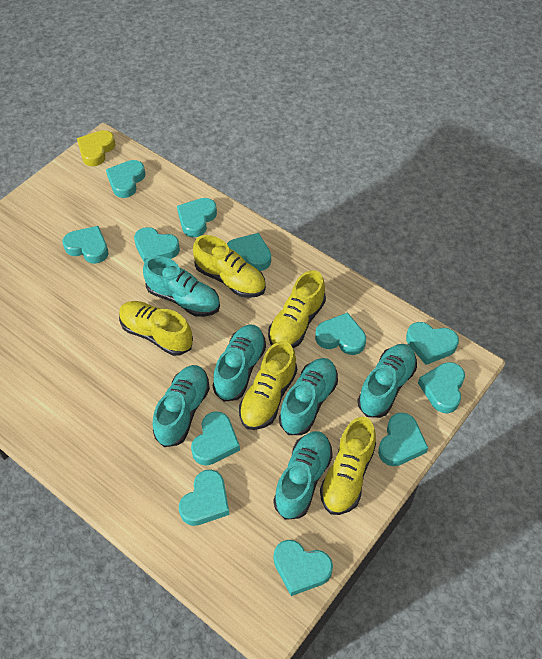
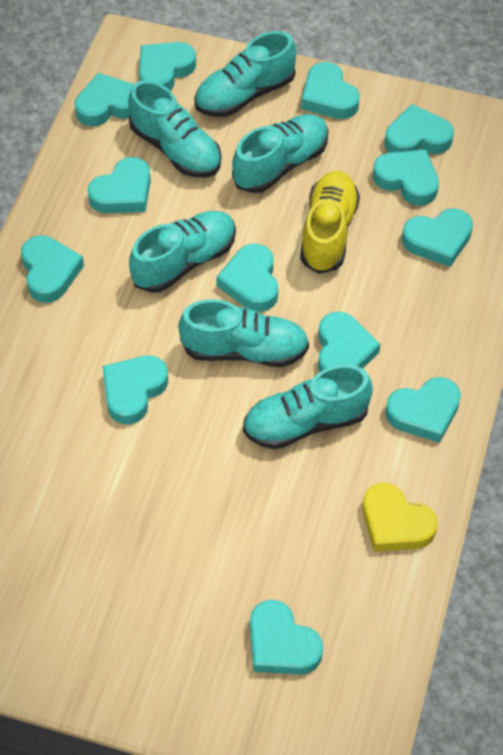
turquoise heart: [63,226,108,264] [106,160,145,198] [134,227,180,263] [177,198,217,237] [179,470,230,526] [191,411,240,466] [227,233,271,271] [273,540,333,596] [315,312,366,355] [378,413,428,466] [406,322,459,365] [418,362,465,413] = 12 -> [21,235,84,303] [75,73,134,126] [88,157,151,213] [103,356,168,424] [139,42,196,90] [216,244,278,312] [250,600,323,675] [301,62,360,119] [318,312,380,372] [373,150,439,205] [385,104,454,154] [385,377,461,443] [402,208,473,267] = 13
yellow shoe: [119,301,193,356] [193,235,266,298] [239,341,297,430] [268,270,326,348] [320,417,376,515] = 5 -> [300,171,360,274] = 1

